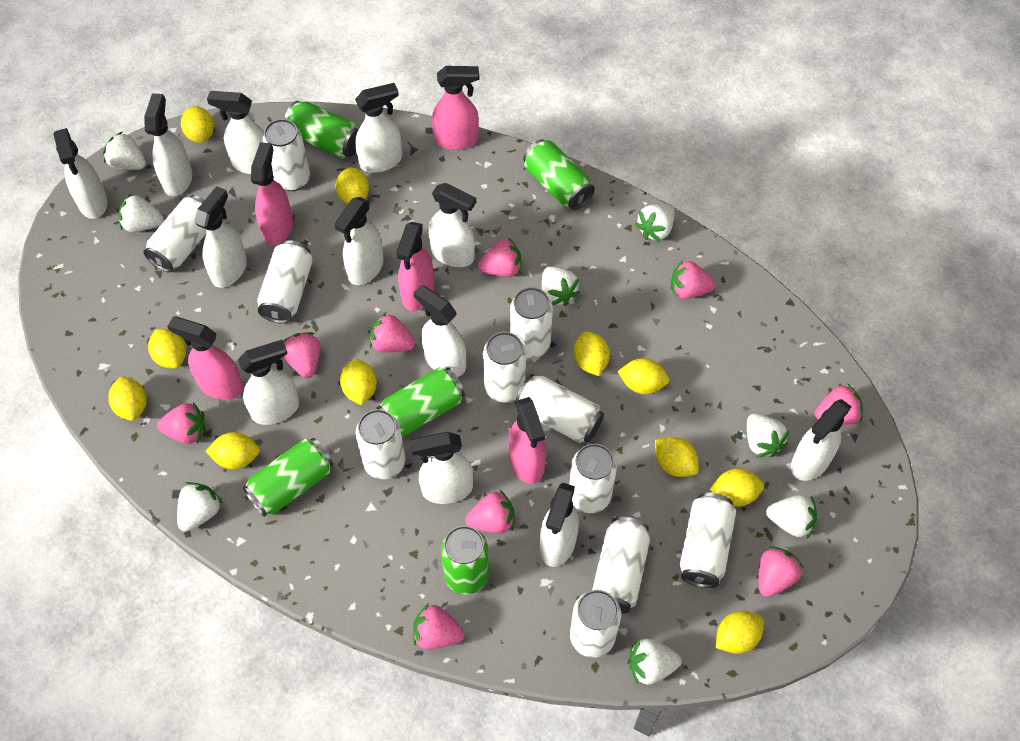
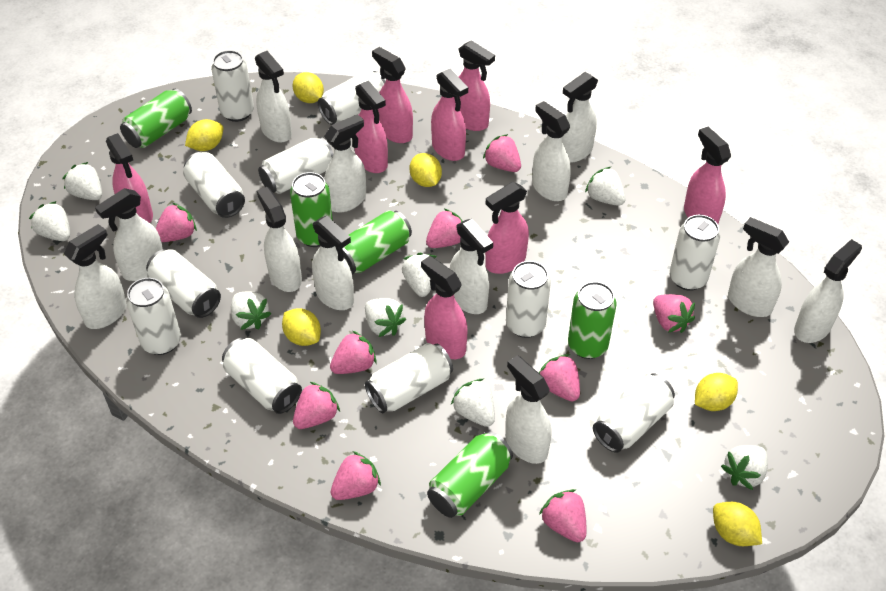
pink spray bottle: [167,317,244,400] [251,142,293,245] [396,222,434,311] [432,66,479,150] [508,397,546,484] = 5 -> [106,133,153,223] [355,80,388,173] [372,47,413,143] [421,256,468,359] [431,69,468,161] [459,40,495,131] [485,182,529,274] [684,127,731,224] = 8
yellow lemon: [108,376,147,421] [148,329,186,369] [181,106,214,143] [206,432,260,469] [336,167,369,204] [340,359,377,405] [574,331,610,376] [617,358,669,394] [655,437,699,477] [710,468,764,507] [715,611,764,654] = 11 -> [185,119,223,151] [282,308,321,346] [292,72,324,103] [410,153,442,187] [695,373,738,411] [713,502,762,546] = 6

